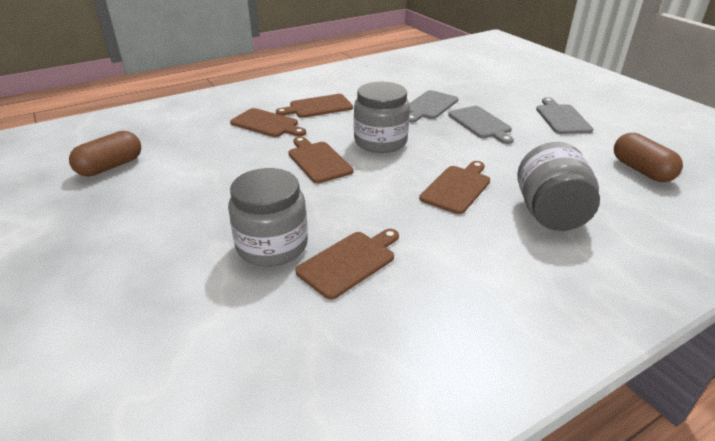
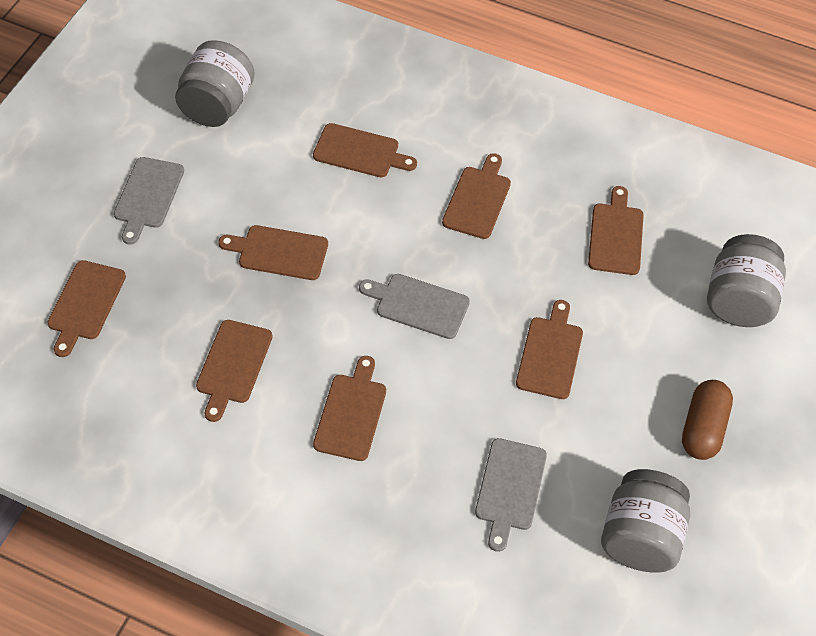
brown capsule: [69,131,141,176] [614,133,683,182] = 2 -> [682,380,733,460] = 1
brown cutting board: [230,108,306,137] [276,94,353,118] [288,136,354,183] [295,229,399,300] [419,161,490,214] = 5 -> [47,260,126,357] [196,320,273,422] [218,225,328,280] [313,123,417,177] [313,356,386,461] [442,153,511,239] [516,300,583,399] [588,186,644,275] = 8

